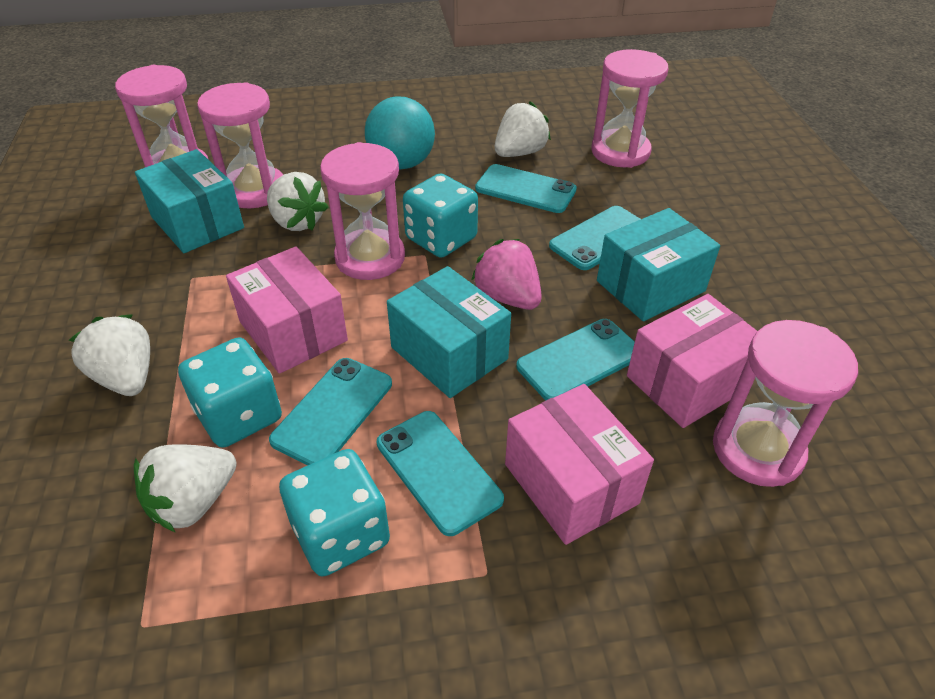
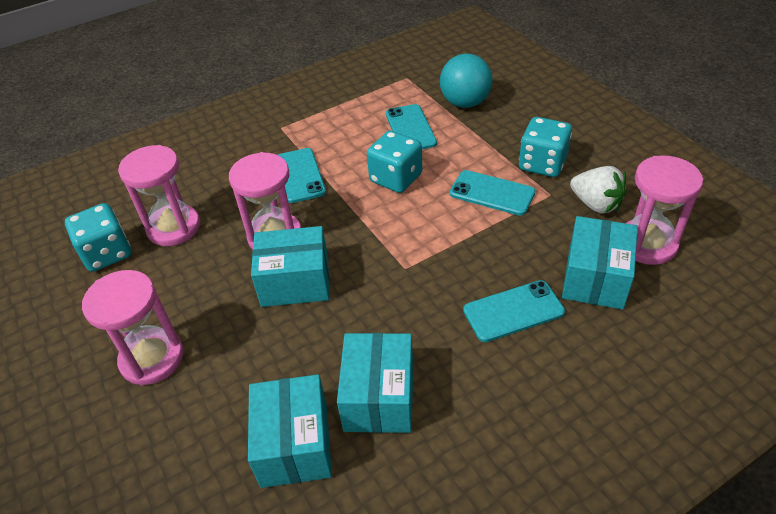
pink box: [226,246,348,374] [505,384,654,545] [627,294,757,428] = 3 -> none = 0
pink hourglass: [115,65,209,167] [197,82,283,208] [320,142,405,280] [591,49,668,168] [713,320,858,487] = 5 -> [82,270,184,386] [118,145,200,246] [229,152,301,250] [626,155,703,265] = 4
pink strawberry: [471,239,542,310] = 1 -> none = 0
turquoise box: [135,149,244,253] [387,266,511,398] [597,208,720,321] = 3 -> [248,374,332,488] [251,226,329,307] [337,333,413,433] [562,216,638,310] = 4
turquoise phone: [269,358,392,465] [377,411,504,536] [475,164,577,213] [516,319,635,400] [549,206,641,270] = 5 -> [278,148,326,203] [386,104,437,149] [450,170,536,216] [463,280,565,342] = 4
white strawberry: [69,314,150,396] [134,444,237,533] [267,172,328,231] [495,101,551,157] = 4 -> [570,166,627,214] = 1

